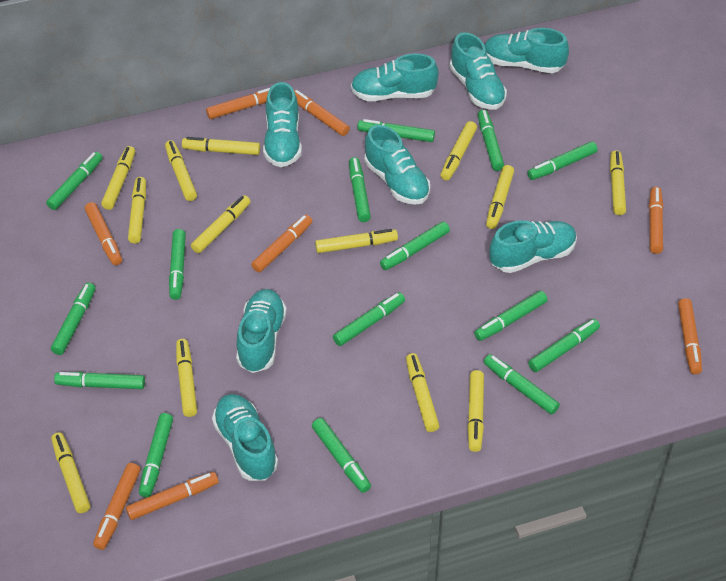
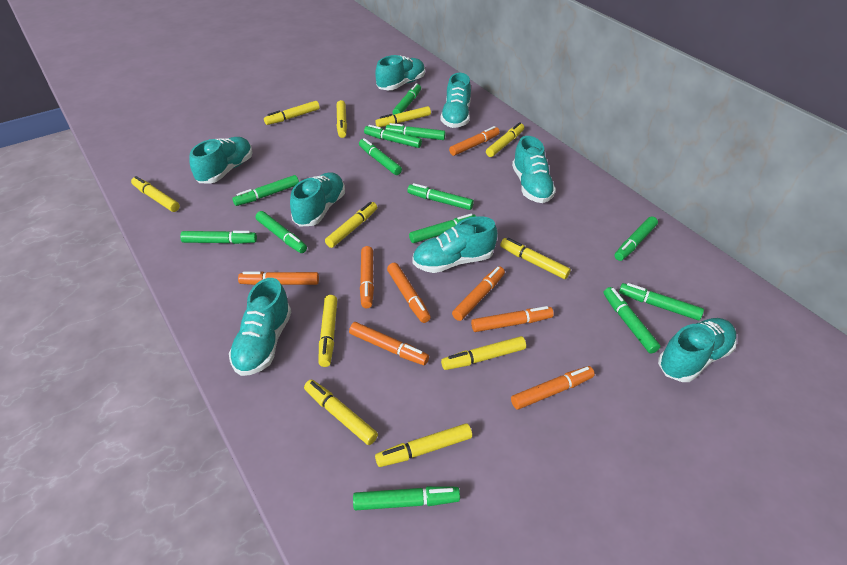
green marker: [46,152,103,210] [51,283,95,355] [54,372,145,389] [139,413,173,497] [169,229,186,300] [312,418,371,493] [333,292,405,346] [349,157,371,222] [357,119,435,142] [380,221,450,270] [474,291,547,341] [478,110,504,171] [484,354,560,415] [528,141,597,180] [528,319,600,372] = 15 -> [180,231,257,244] [232,175,299,206] [256,211,307,253] [353,486,460,510] [359,138,402,175] [364,125,422,148] [385,123,446,140] [392,83,421,115] [407,183,474,210] [409,214,476,243] [604,287,660,354] [615,217,658,261] [619,283,704,320] = 13
yellow marker: [51,432,90,513] [101,146,135,210] [128,177,146,244] [165,140,197,201] [176,339,197,417] [182,137,260,155] [191,195,250,253] [315,229,398,253] [406,353,440,432] [440,121,477,180] [468,370,484,452] [486,165,514,229] [610,150,626,215] = 13 -> [131,176,180,212] [264,101,320,125] [304,380,378,445] [319,295,337,367] [325,202,377,248] [337,100,347,138] [375,423,472,467] [376,106,431,127] [441,336,526,370] [486,122,524,157] [500,238,571,279] = 11

